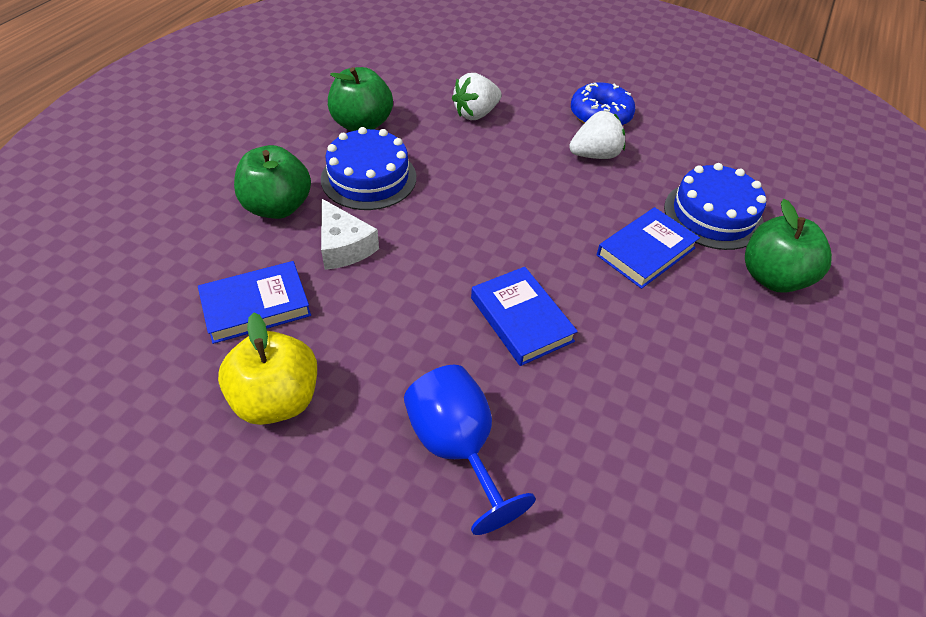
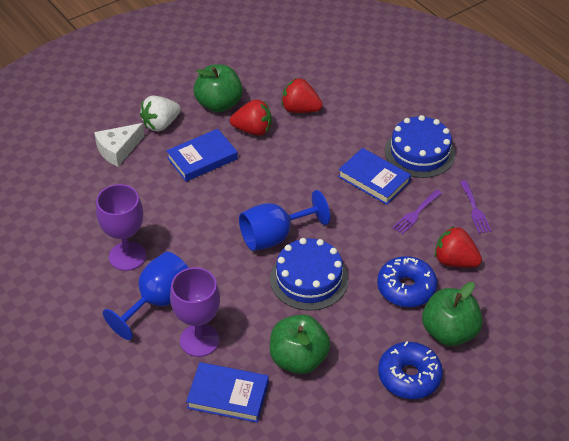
blue donut: [571,82,635,126] = 1 -> [377,256,437,307] [378,341,443,399] = 2
blue goblet: [404,365,536,535] = 1 -> [103,252,189,340] [239,190,330,251] = 2
purple fork: none = 0 -> [392,189,442,234] [460,180,491,233] = 2
purple goblet: none = 0 -> [96,184,146,271] [170,267,220,357] = 2
red strawberry: none = 0 -> [230,99,272,136] [282,78,323,113] [435,226,482,267] = 3
white strawberry: [452,73,502,120] [569,111,625,159] = 2 -> [140,96,181,132] = 1
yellow apple: [218,312,317,425] = 1 -> none = 0

